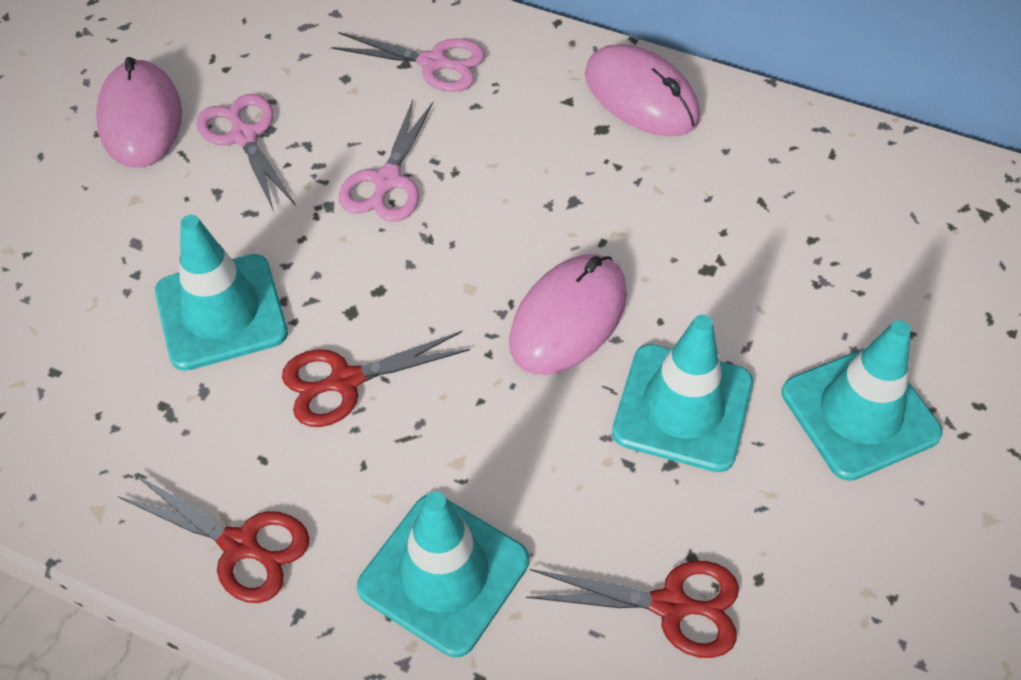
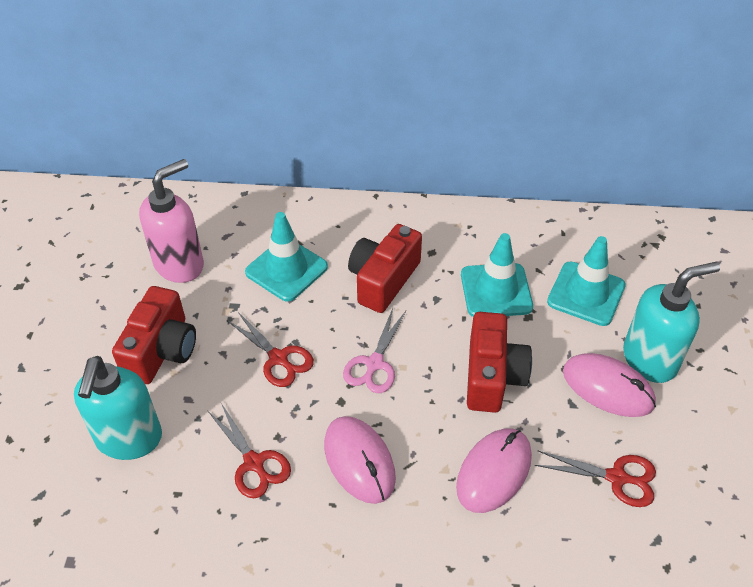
pink scissors: [196,94,296,212] [331,32,485,92] [339,100,433,222] = 3 -> [343,308,406,393] = 1
pink soap dispenser: none = 0 -> [139,159,204,283] = 1
red camera: none = 0 -> [112,286,196,384] [348,224,422,313] [467,312,532,413] = 3
turquoise soap dispenser: none = 0 -> [74,356,162,460] [623,262,720,383] = 2
turquoise traffic cone: [155,215,288,371] [357,491,529,657] [612,315,753,472] [782,320,942,481] = 4 -> [245,212,328,302] [461,233,533,317] [547,236,626,326] = 3

